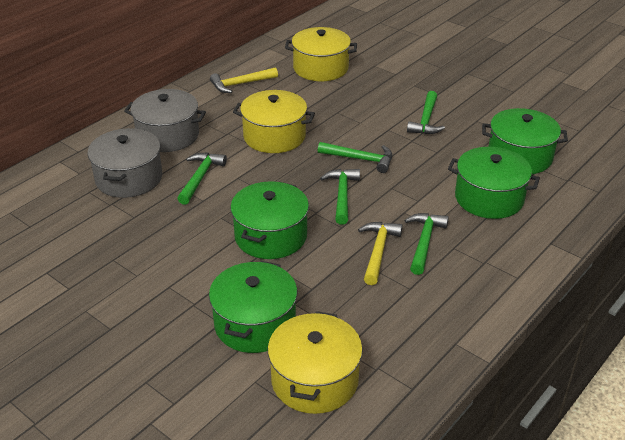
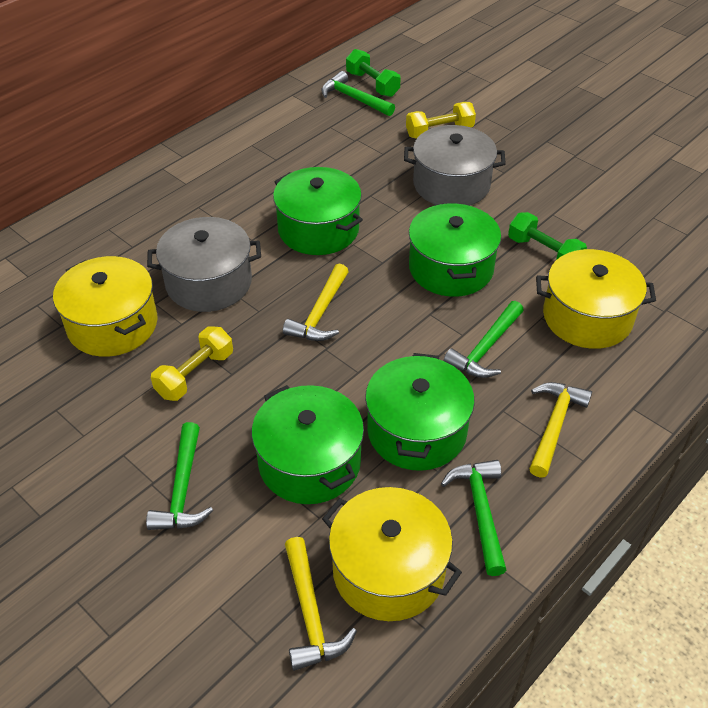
green dumbbell: none = 0 -> [346,49,401,97] [508,212,587,260] = 2
green hammer: [177,153,227,205] [318,142,392,173] [320,169,360,225] [404,213,449,275] [407,91,445,134] = 5 -> [146,422,213,530] [321,71,395,116] [441,460,506,576] [444,301,524,378] = 4
yellow dumbbell: none = 0 -> [151,326,233,401] [406,102,476,139] = 2
yellow hammer: [210,67,278,93] [358,222,402,285] = 2 -> [283,264,349,341] [285,537,357,671] [529,382,592,478] = 3

